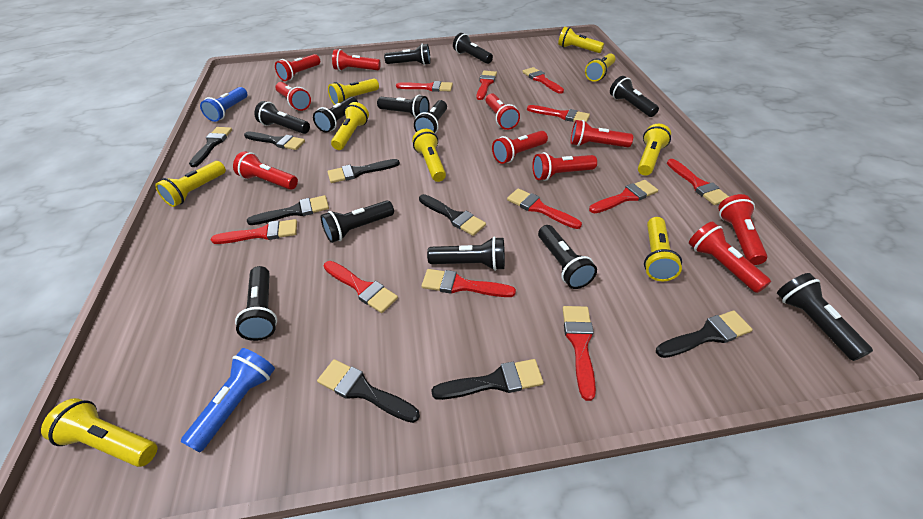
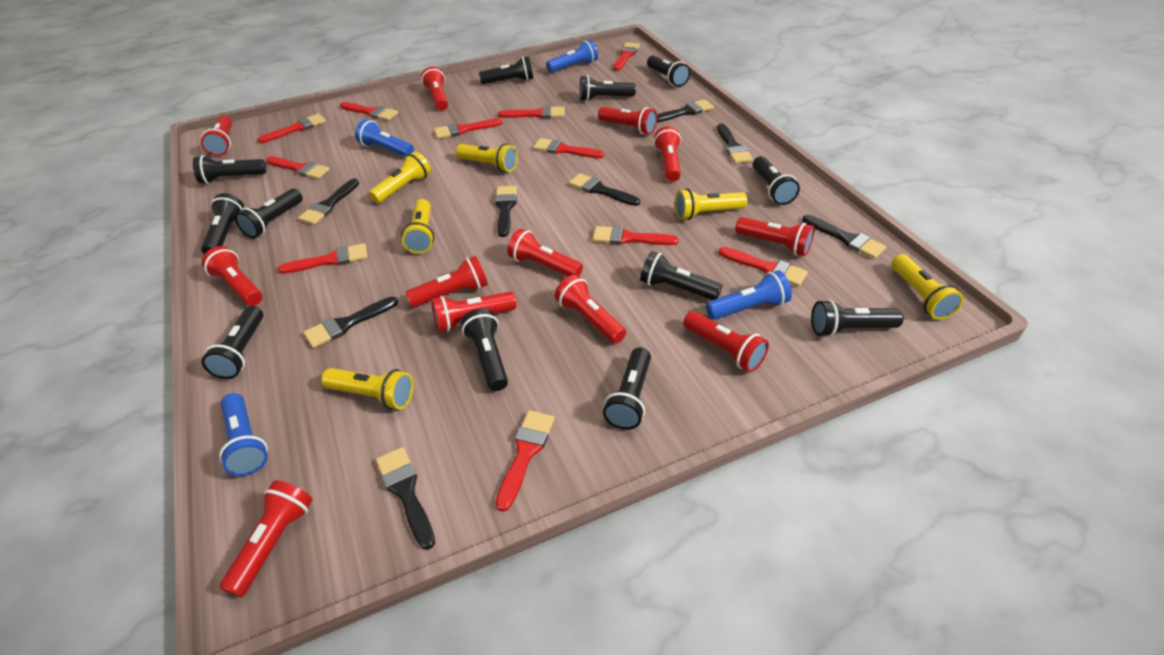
blue flashlight: [181,348,275,452] [200,87,247,122] = 2 -> [219,393,268,476] [355,119,414,157] [546,39,598,73] [706,270,792,320] = 4
red flashlight: [233,151,298,190] [275,54,320,81] [276,82,311,111] [332,49,380,71] [486,93,520,130] [492,131,548,164] [532,152,597,181] [571,120,633,147] [689,222,771,293] [718,194,768,265] = 10 -> [201,116,232,156] [202,246,262,306] [220,480,313,597] [405,256,488,307] [421,67,448,111] [431,292,517,332] [507,229,583,276] [555,275,626,344] [598,107,657,135] [654,126,681,182] [683,311,769,372] [735,217,815,256] = 12
yellow flashlight: [41,398,158,467] [155,161,226,207] [328,78,379,105] [331,102,369,150] [412,129,446,182] [558,27,604,53] [585,53,615,82] [638,124,671,176] [644,217,682,281] = 9 -> [321,368,413,409] [369,151,431,203] [401,199,434,254] [456,143,518,172] [675,189,747,220] [891,254,964,320] = 6

